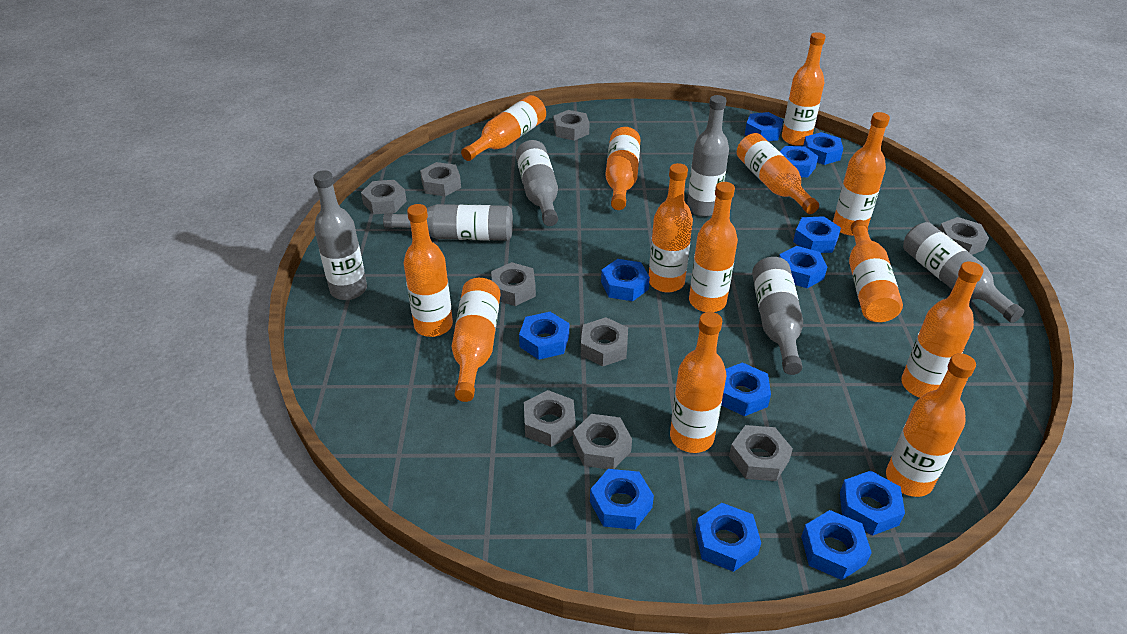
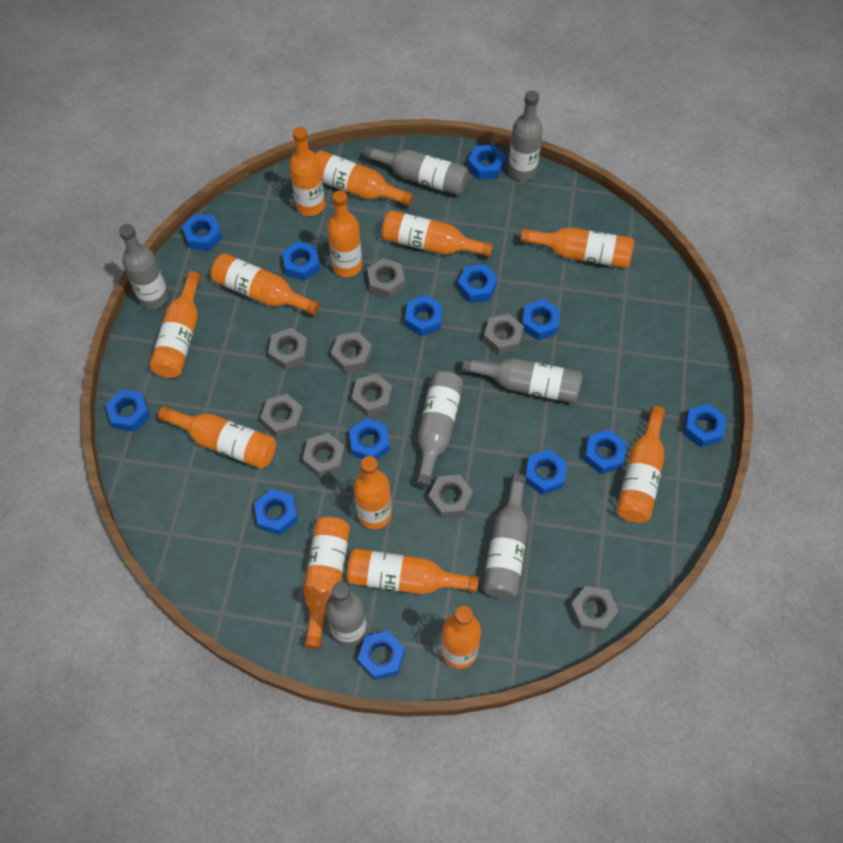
blue nut: [519,312,569,360] [590,469,654,530] [601,259,650,301] [695,503,761,572] [721,362,771,416] [745,112,784,141] [779,246,827,288] [780,146,818,177] [793,216,841,253] [801,510,872,580] [803,132,843,165] [840,471,905,536] = 12 -> [105,390,150,432] [182,214,222,251] [254,489,298,535] [282,241,320,281] [349,418,390,460] [358,631,405,680] [405,295,443,337] [457,264,498,303] [468,145,506,180] [522,299,560,340] [526,450,567,495] [584,430,627,474] [683,404,726,448] = 13
grey bottle: [313,170,367,300] [383,204,513,241] [516,140,558,226] [687,95,729,217] [752,257,803,375] [903,222,1024,323] = 6 -> [119,224,169,310] [326,582,367,647] [364,145,469,195] [416,371,463,488] [462,357,582,403] [482,474,528,599] [508,91,543,181] = 7

